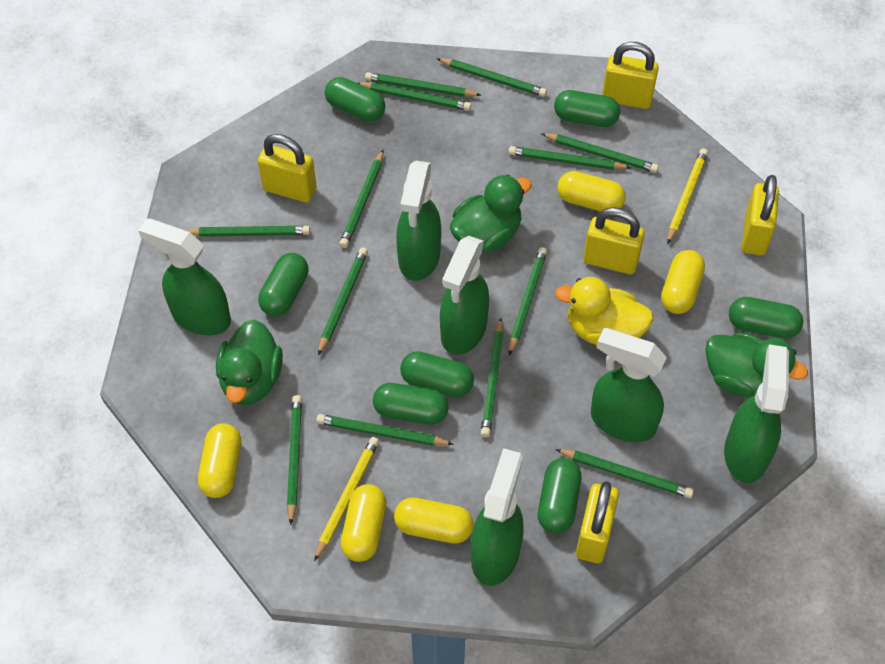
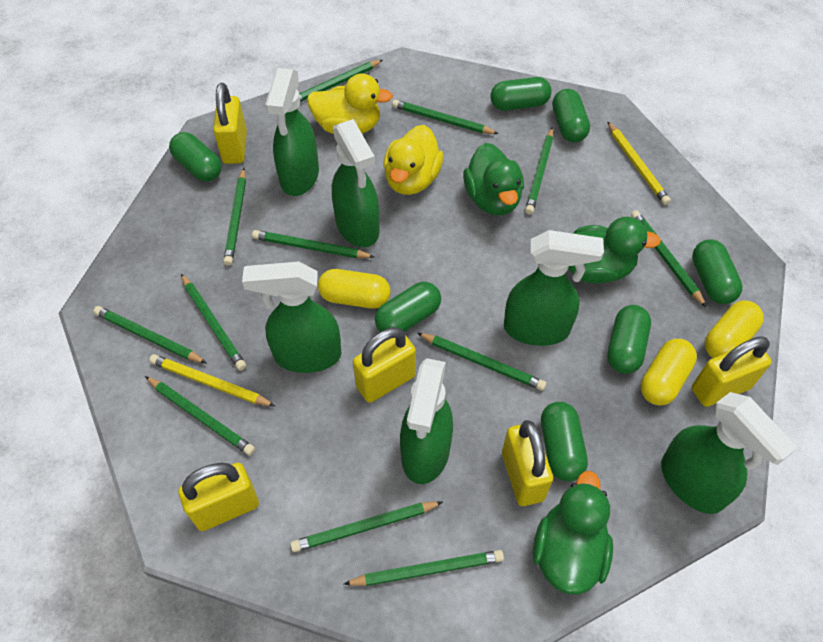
green pencil: [186,226,310,237] [287,395,302,525] [316,414,454,446] [318,247,368,355] [339,150,383,248] [358,82,471,111] [365,72,481,97] [436,58,547,97] [481,318,504,437] [509,146,631,170] [509,247,547,356] [541,133,659,173] [555,449,694,498] = 13 -> [93,306,206,363] [145,376,255,456] [181,274,246,371] [223,168,246,266] [252,230,374,258] [290,501,443,552] [299,60,383,102] [344,550,504,586] [392,100,499,134] [417,333,546,391] [525,128,553,214] [631,210,707,308] = 12
yellow capsule: [198,424,241,498] [341,484,386,562] [394,498,474,544] [557,171,626,211] [661,250,705,314] = 5 -> [318,269,390,309] [641,339,697,405] [705,300,764,358] = 3
yellow duck: [555,277,654,346] = 1 -> [307,73,393,134] [383,125,444,195] = 2

